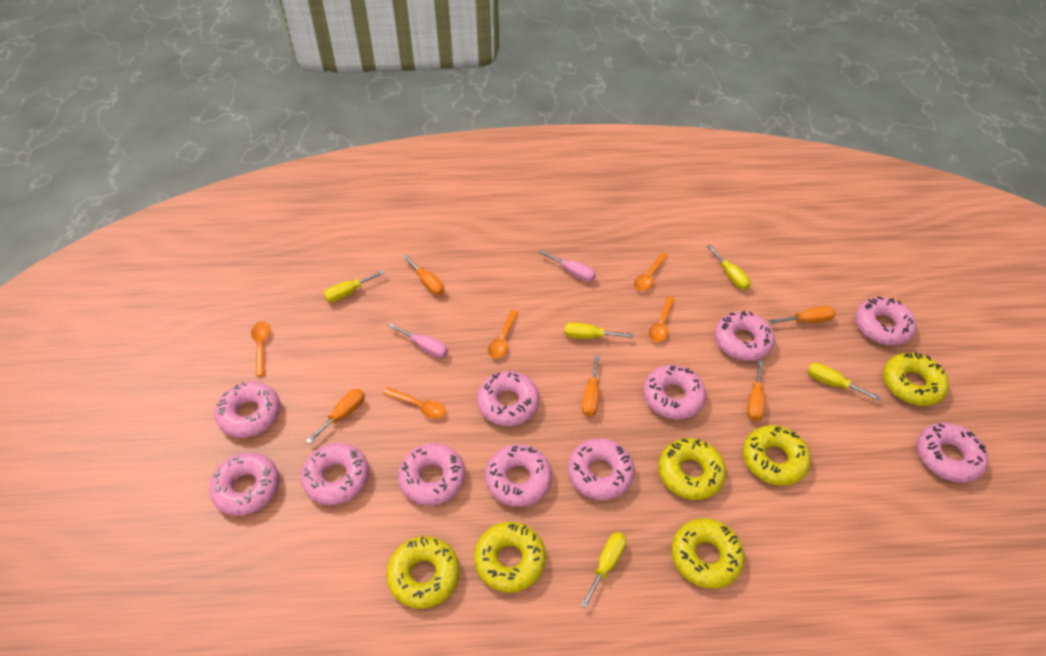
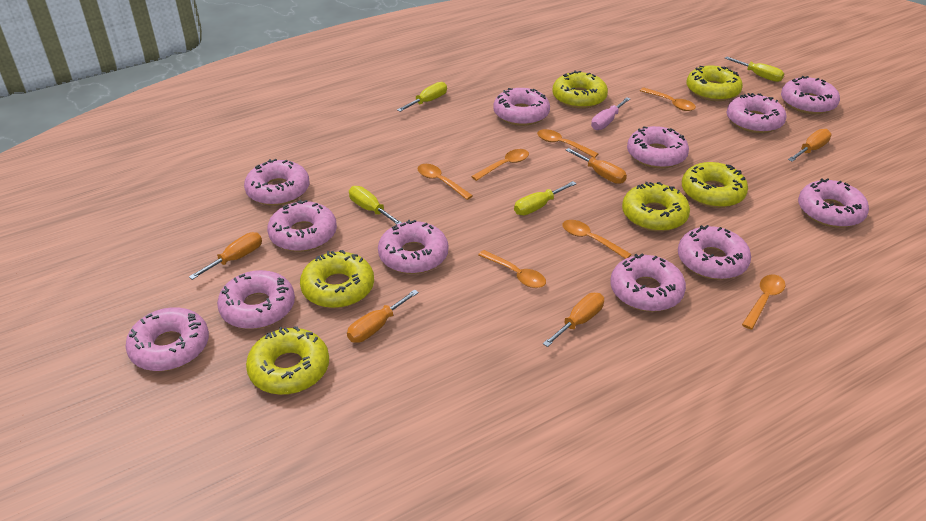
orange spoon: [251,322,270,377] [383,387,446,418] [488,310,519,359] [634,253,668,291] [649,296,675,342] = 5 -> [417,164,473,200] [471,149,529,181] [478,250,546,288] [537,129,599,157] [563,220,632,259] [640,88,696,111] [742,275,785,330] = 7
pink donut: [209,452,279,516] [215,382,280,438] [301,443,369,505] [398,443,465,505] [477,371,539,426] [485,444,552,507] [568,438,635,500] [643,365,706,419] [715,311,775,361] [855,296,917,346] [917,423,988,483] = 11 -> [126,308,209,371] [217,270,295,329] [244,159,309,206] [267,200,337,252] [378,220,448,274] [493,88,550,126] [610,254,686,312] [627,126,689,168] [678,225,751,280] [727,93,786,133] [781,76,840,114] [798,178,869,228] = 12
pink screwdriver: [389,323,448,358] [539,250,596,282] = 2 -> [591,97,630,130] = 1
yellow screwdriver: [324,270,386,302] [564,322,633,339] [581,532,626,608] [707,245,751,290] [808,363,881,401] = 5 -> [349,186,402,224] [397,82,447,112] [514,181,577,215] [725,56,784,82] = 4

